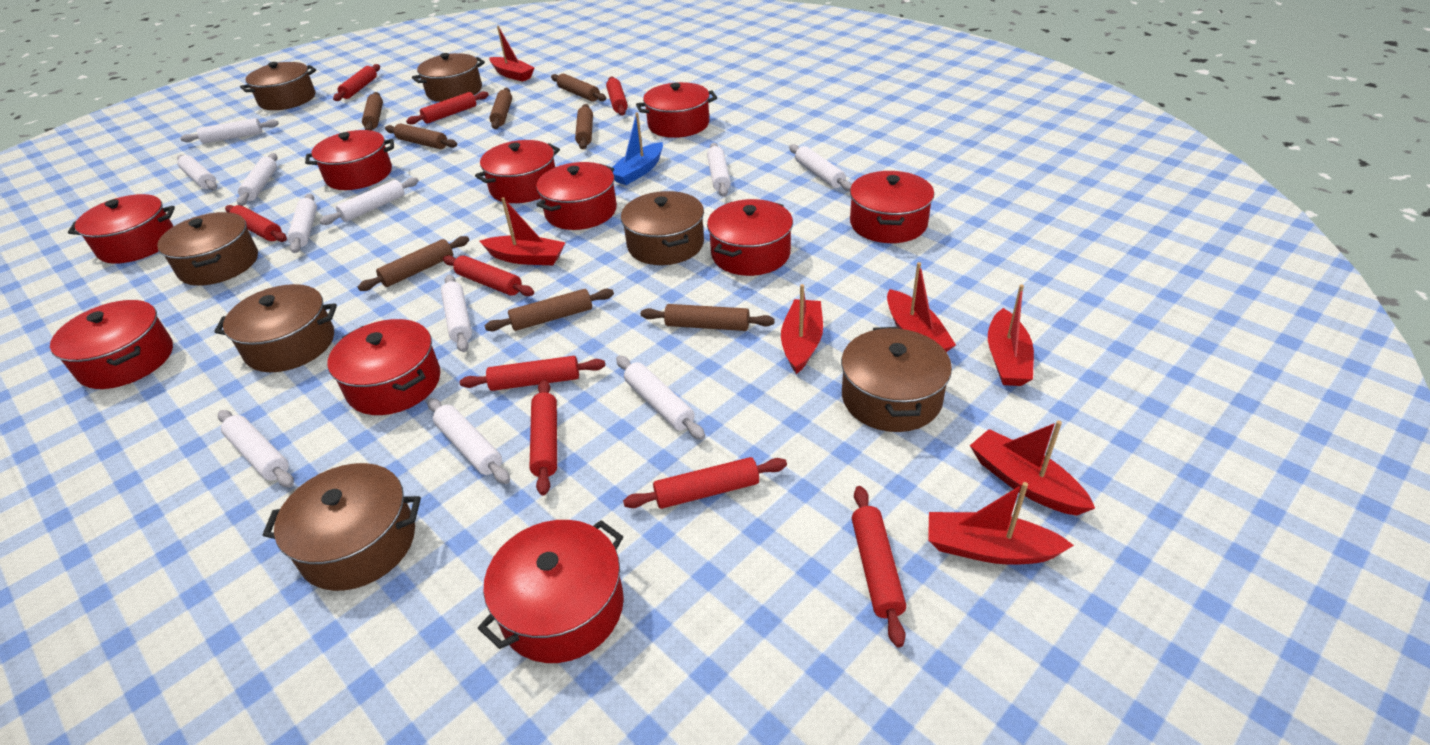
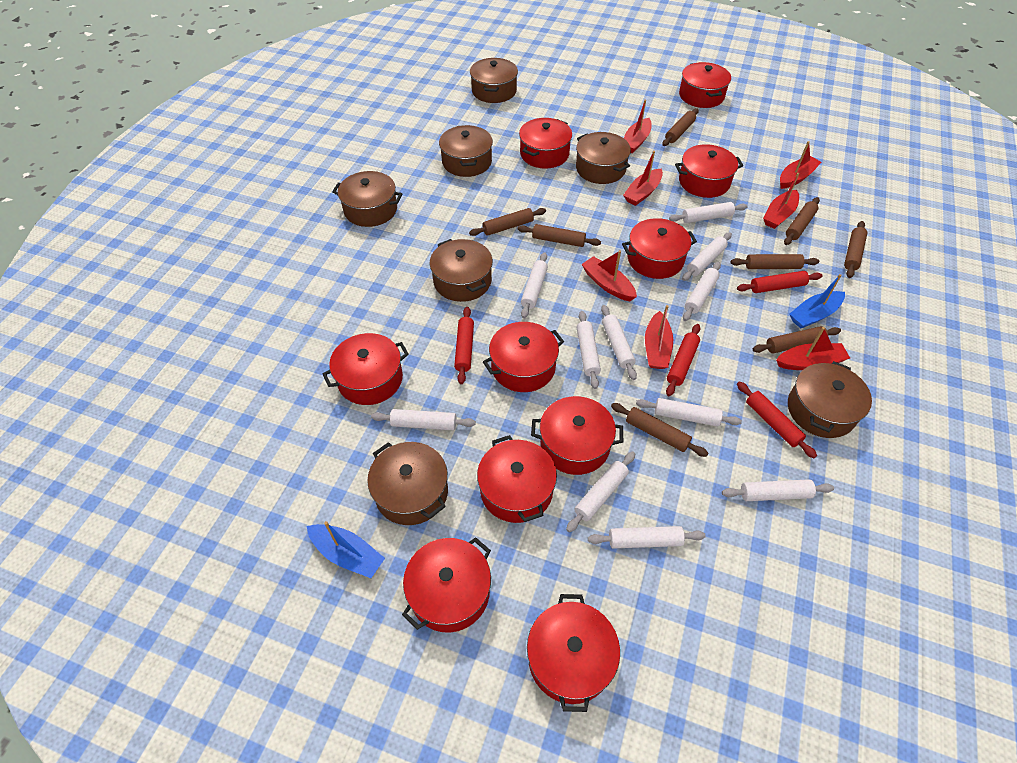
blue boat: [612,112,663,185] = 1 -> [307,521,385,578] [790,274,845,328] = 2
red rolling pin: [225,205,287,242] [333,64,380,101] [406,91,489,124] [443,255,534,296] [460,356,605,391] [530,380,557,495] [606,77,628,116] [623,457,787,509] [852,486,906,647] = 9 -> [454,307,474,384] [666,324,701,396] [737,271,822,293] [737,382,817,458] = 4

